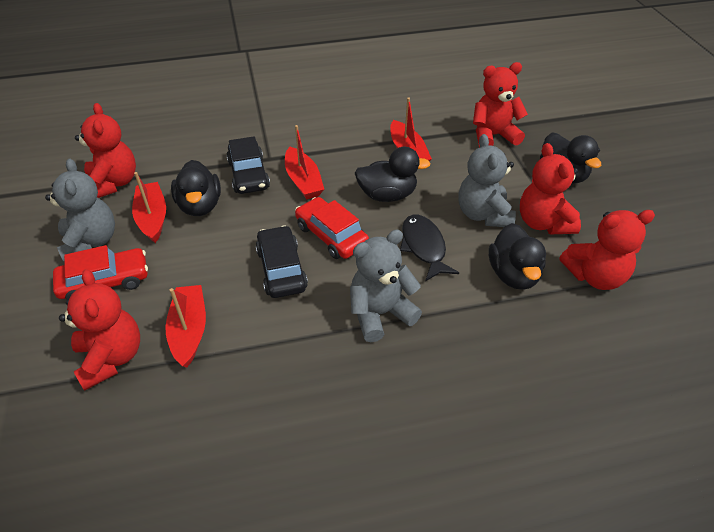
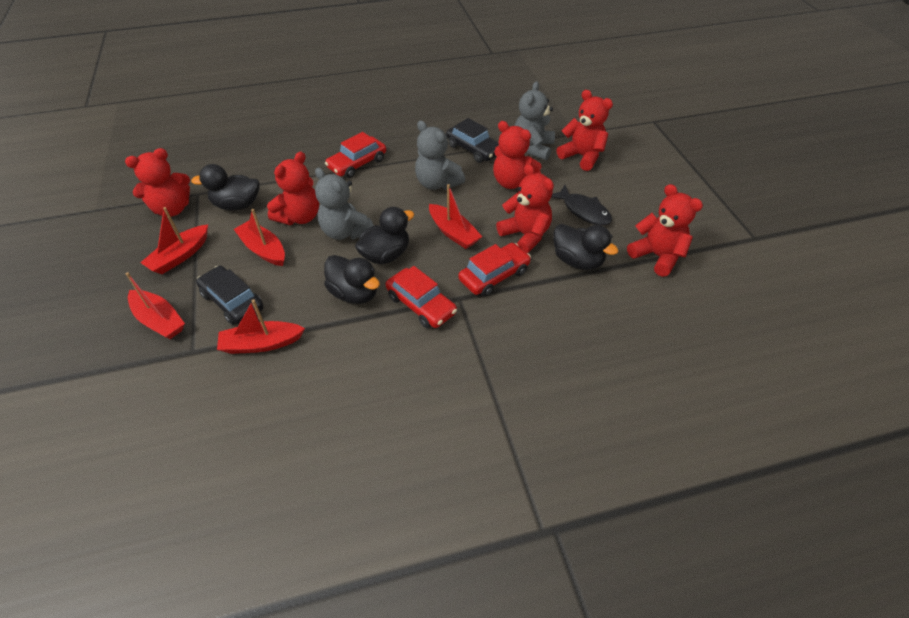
red boat: [132,172,166,243] [165,285,206,368] [285,125,324,199] [390,97,432,161] = 4 -> [126,272,185,339] [140,207,208,274] [217,299,305,354] [234,209,285,266] [429,184,483,249] = 5
red car: [53,245,148,300] [295,197,369,259] = 2 -> [325,132,386,178] [386,266,457,328] [458,243,531,296] = 3
red teddy bear: [59,269,140,391] [75,103,136,198] [473,62,528,148] [520,143,581,234] [560,210,655,290] = 5 -> [125,148,190,217] [267,152,319,225] [493,121,541,189] [496,164,554,253] [556,90,613,171] [627,184,703,277] = 6

